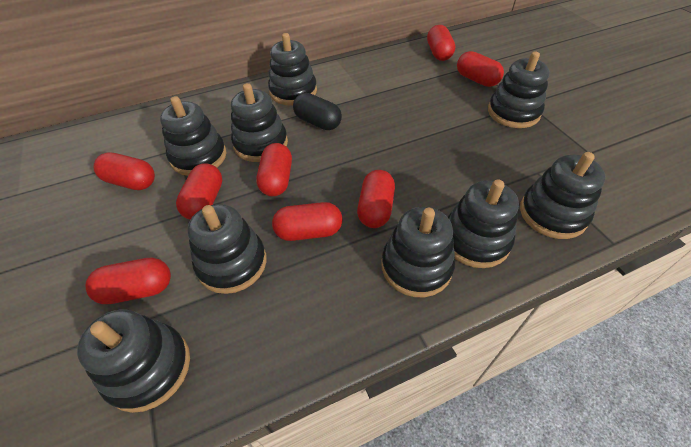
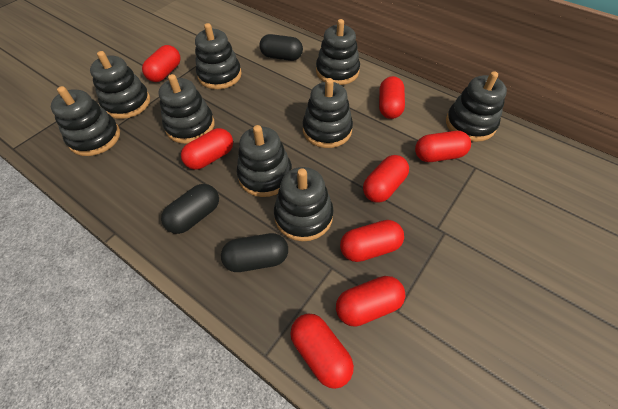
black capsule: [293,93,342,130] = 1 -> [161,184,219,234] [221,233,288,272] [259,34,303,61] = 3

